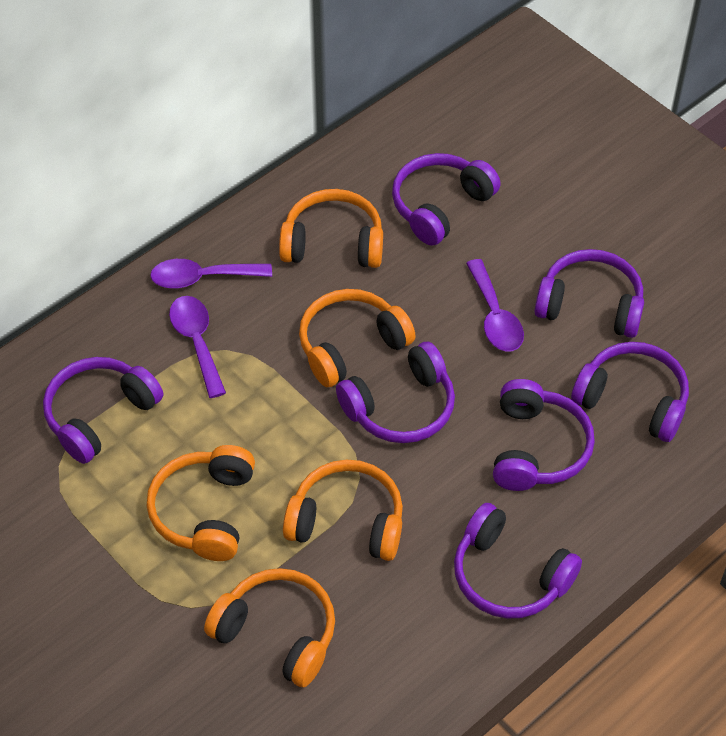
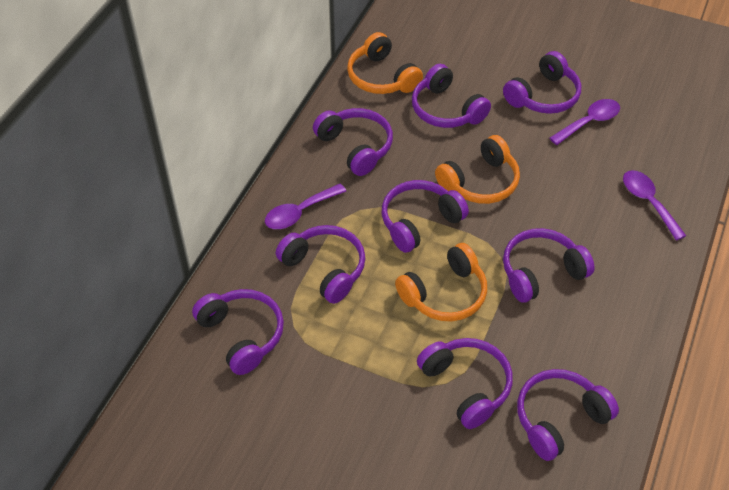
orange headphones: [147,445,255,561] [204,568,335,687] [279,189,383,268] [283,460,403,561] [299,289,416,387] = 5 -> [347,32,423,94] [395,243,487,321] [435,135,520,204] = 3
purple headphones: [43,357,163,464] [336,342,455,443] [392,153,501,245] [454,503,582,618] [493,379,595,491] [535,249,644,338] [571,342,689,442] = 7 -> [192,289,284,375] [276,225,365,304] [313,108,393,176] [382,180,469,253] [412,64,491,128] [417,338,513,429] [503,51,581,114] [503,228,595,303] [517,369,619,461] = 9

